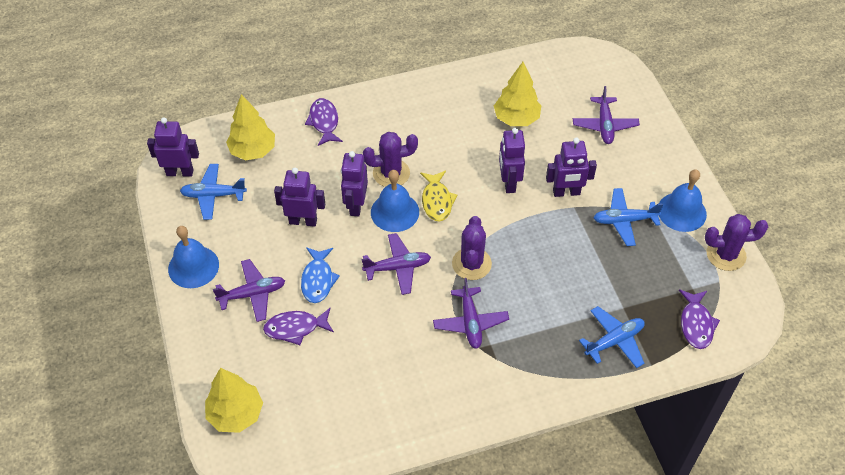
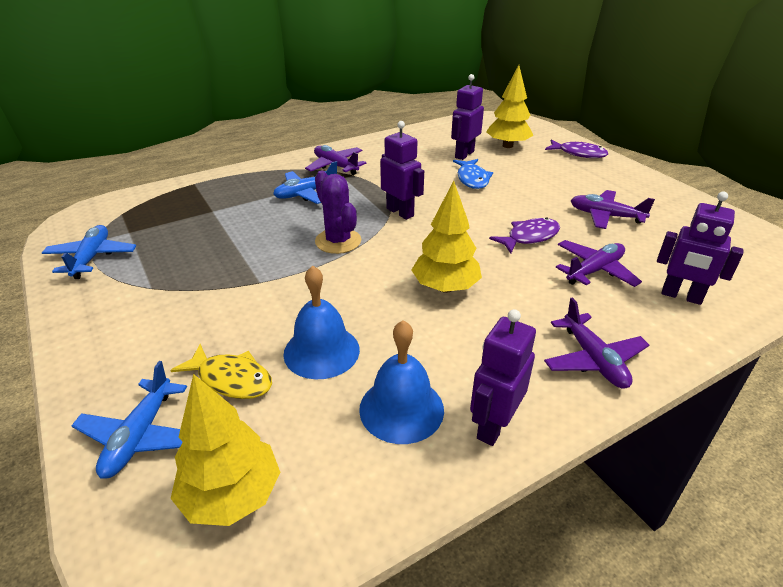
blue bell: [168,226,219,288] [371,170,419,232] [659,169,707,232] = 3 -> [283,265,360,379] [359,320,444,444] = 2
purple cactus: [363,132,418,187] [452,216,492,280] [705,214,768,271] = 3 -> [315,171,361,254] = 1
purple fish: [263,308,334,345] [305,98,343,146] [679,290,720,349] = 3 -> [489,218,560,253] [545,139,608,158] = 2
purple robot: [147,117,199,177] [274,168,325,227] [341,151,368,216] [499,128,525,193] [546,138,597,197] = 5 -> [380,121,424,220] [451,74,484,160] [470,309,536,446] [657,192,744,305] = 4

